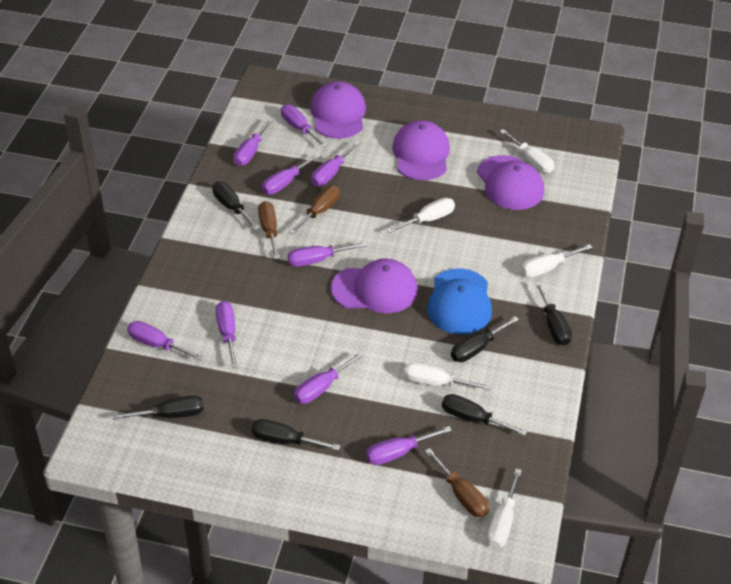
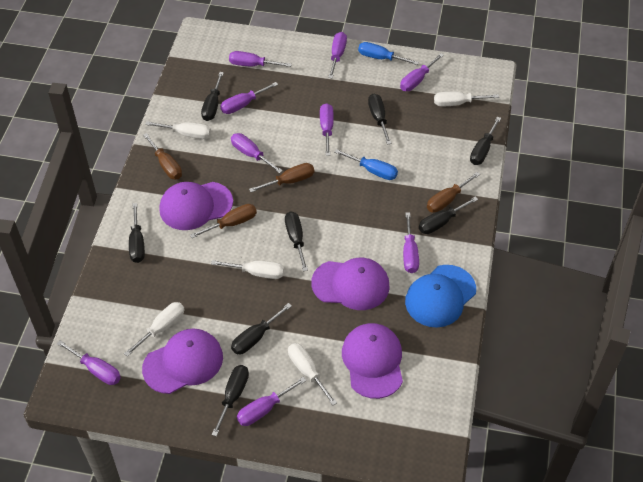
black screwdriver: [113,395,204,420] [212,182,260,230] [251,419,341,451] [442,394,527,436] [451,316,519,362] [535,282,572,346] = 6 -> [129,203,145,263] [201,72,224,121] [211,365,249,437] [231,303,292,354] [285,211,308,271] [368,94,391,144] [419,197,478,234] [470,117,501,165] = 8
blue screwdriver: none = 0 -> [335,149,398,180] [358,42,419,65] = 2
brown screwdriver: [258,201,280,259] [289,186,340,234] [425,448,489,518] = 3 -> [143,133,182,179] [190,204,257,238] [249,163,314,192] [427,172,480,213] = 4

